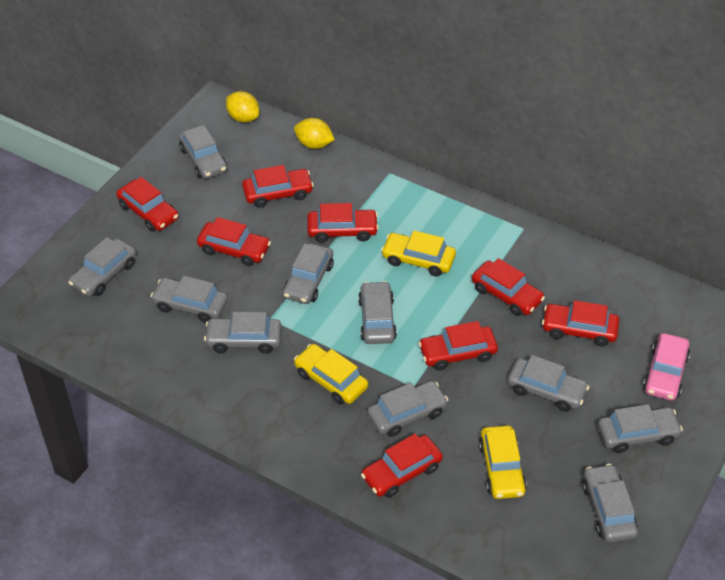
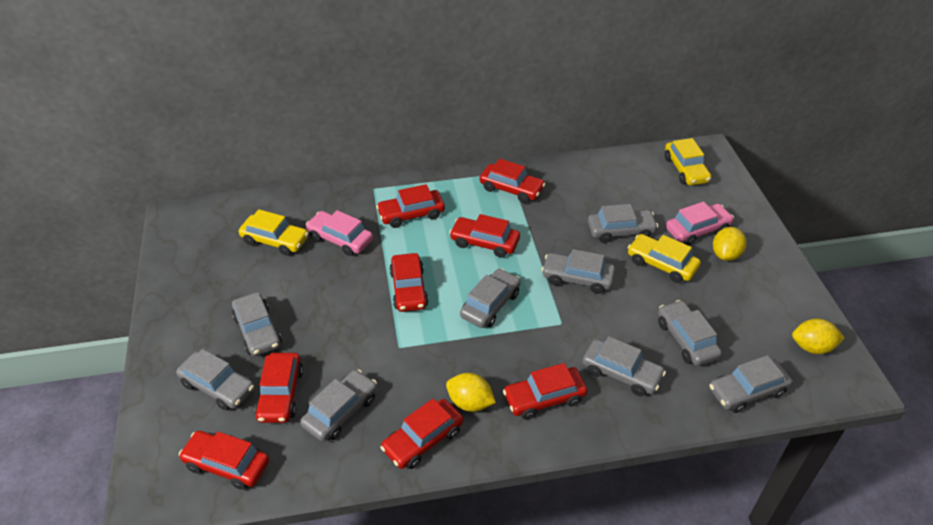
grey car: [68,237,136,296] [151,276,228,323] [179,125,227,179] [204,312,282,354] [283,243,334,304] [358,281,397,344] [367,381,448,437] [508,355,590,412] [582,464,638,542] [598,404,683,453] = 10 -> [176,349,254,411] [232,292,282,356] [300,369,377,441] [460,268,521,328] [542,249,615,294] [582,336,666,396] [588,204,659,243] [658,300,722,366] [709,355,792,413] = 9
pink car: [643,333,690,401] = 1 -> [306,210,373,256] [666,201,734,246] = 2
yellow lemon: [226,91,259,123] [294,118,335,149] = 2 -> [446,373,496,412] [713,227,746,261] [792,319,845,354] = 3

